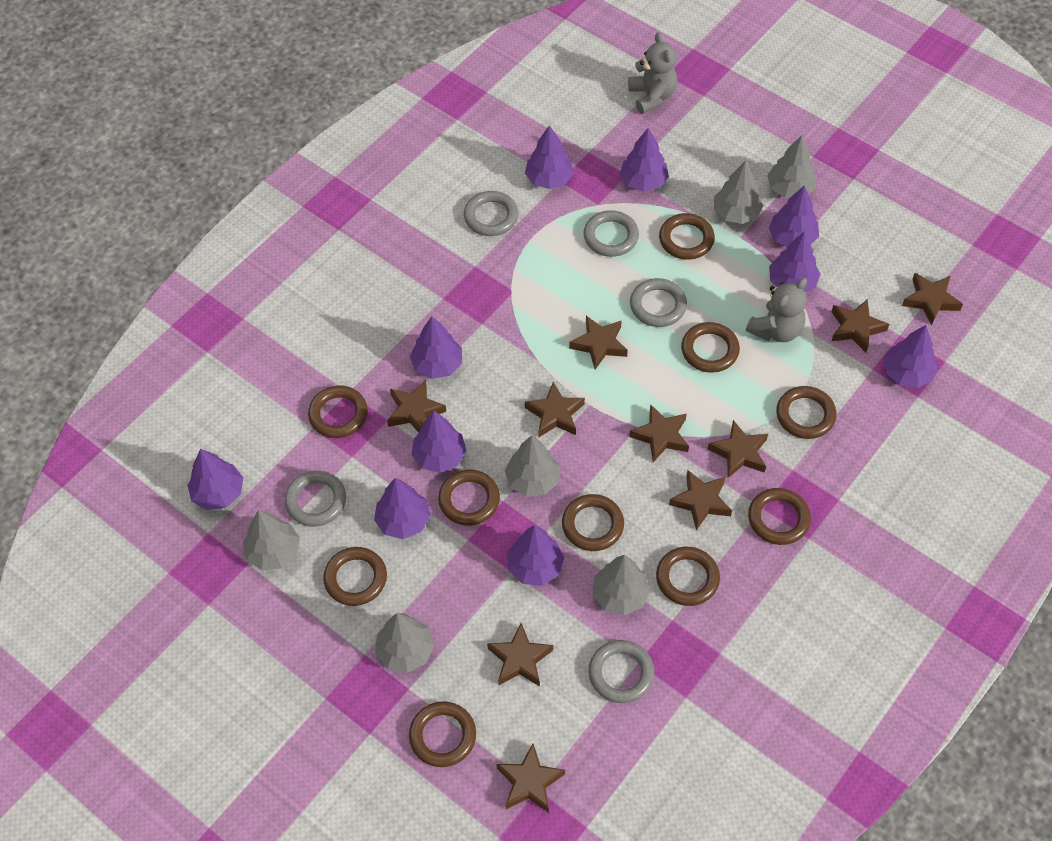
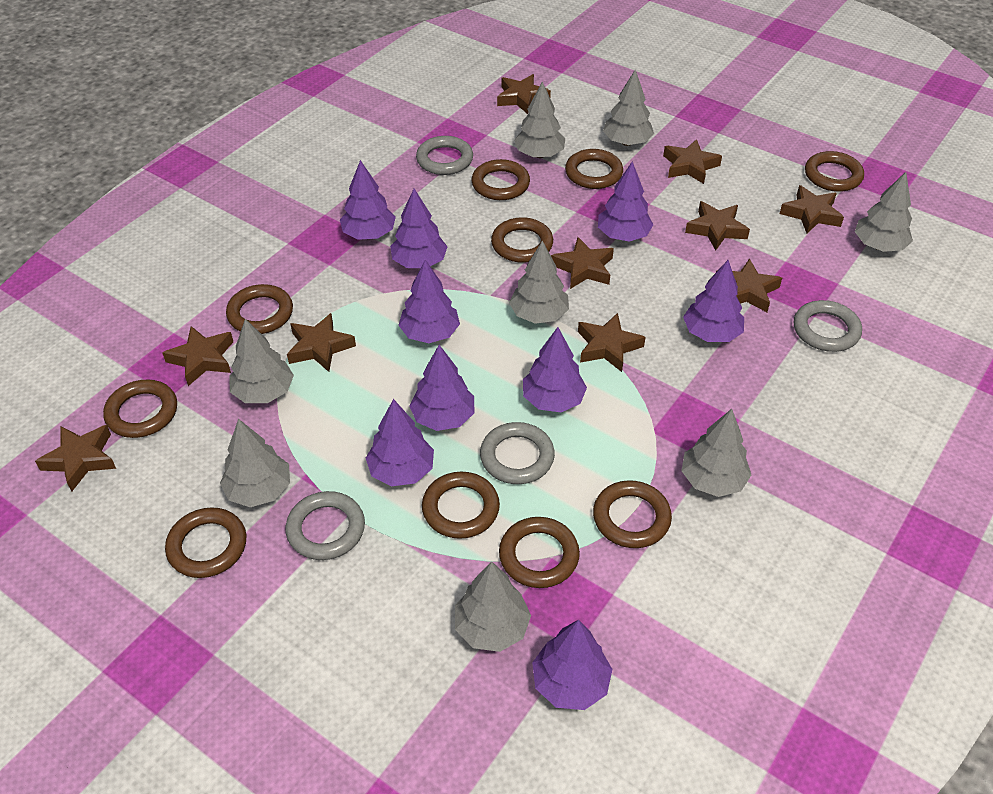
grey ring: [285,471,346,527] [464,191,519,236] [583,210,639,257] [588,640,655,703] [630,278,687,327] = 5 -> [285,491,365,560] [416,136,473,175] [480,422,555,484] [794,300,862,352] = 4
grey teddy bear: [628,33,677,114] [746,278,807,342] = 2 -> none = 0
grey tree: [243,510,300,570] [375,613,434,673] [505,435,560,497] [593,555,651,616] [714,160,763,224] [767,135,817,198] = 6 -> [220,419,290,507] [229,319,294,403] [455,561,531,652] [509,241,569,324] [514,81,565,158] [603,70,654,146] [682,409,751,497] [855,172,913,252] = 8
purple tree: [188,449,243,510] [374,478,431,539] [410,316,462,379] [411,411,467,473] [507,525,564,586] [525,125,574,189] [620,128,669,192] [769,185,819,247] [769,231,821,292] [884,325,938,388] = 10 -> [340,160,396,240] [366,399,434,486] [390,189,448,268] [398,260,460,343] [409,345,475,431] [523,327,587,412] [532,620,612,710] [598,161,654,242] [683,260,744,342] = 9

